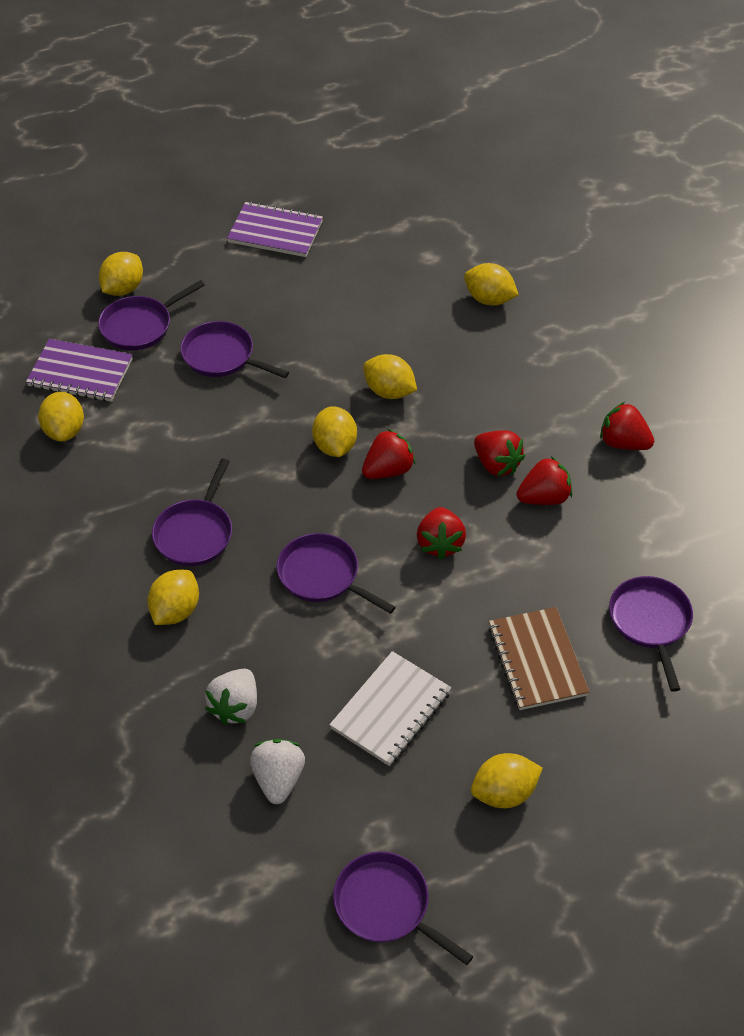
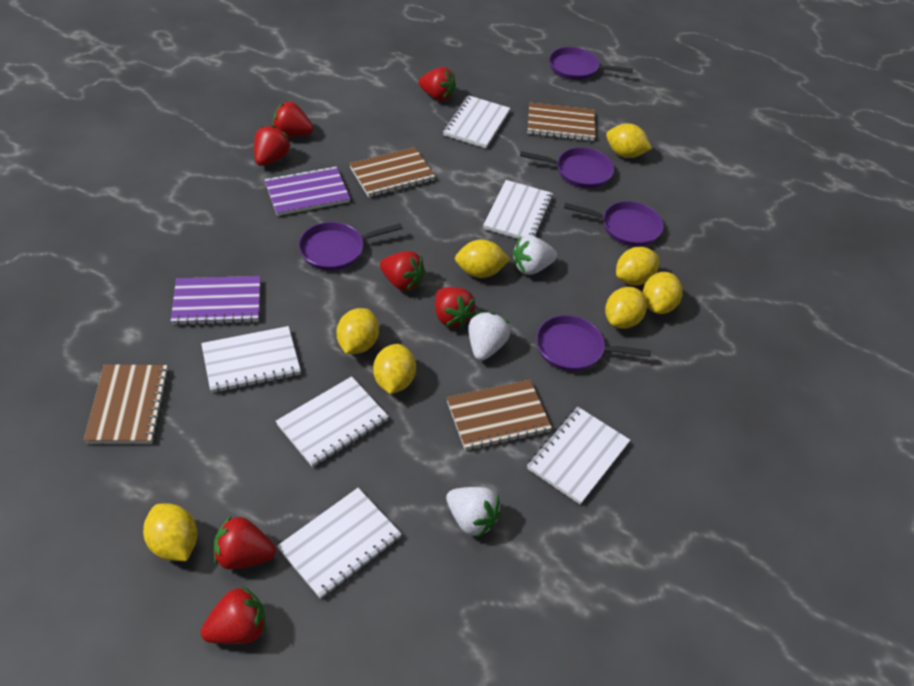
brown notebook: [488,607,589,710] = 1 -> [84,364,169,444] [349,147,435,197] [447,380,552,451] [528,103,595,141] = 4
purple pan: [98,280,205,351] [152,459,232,566] [180,321,289,378] [277,533,396,614] [333,851,473,965] [609,576,693,692] = 6 -> [299,222,403,271] [520,147,614,188] [536,315,651,371] [549,47,633,80] [564,201,663,246] = 5
red strawberry: [362,429,415,479] [417,507,466,560] [474,430,525,476] [517,456,572,505] [600,402,654,450] = 5 -> [201,586,266,644] [214,515,276,569] [254,125,291,166] [273,101,314,136] [380,251,425,291] [419,67,456,101] [435,287,476,328] = 7
white notebook: [329,651,451,766] = 1 -> [201,326,301,393] [276,376,389,467] [277,488,402,599] [443,95,510,148] [483,180,553,239] [527,407,630,505] = 6
white strawberry: [205,669,257,725] [250,739,305,804] = 2 -> [446,487,501,538] [468,312,510,361] [513,235,557,275] = 3
yellow lemon: [38,392,84,442] [99,252,143,296] [147,570,199,625] [312,406,357,457] [363,354,417,399] [464,263,519,305] [471,753,543,808] = 7 -> [143,503,197,561] [336,308,379,354] [373,344,416,394] [455,239,510,278] [605,287,647,329] [606,124,652,158] [616,247,659,285] [643,272,683,314] = 8

